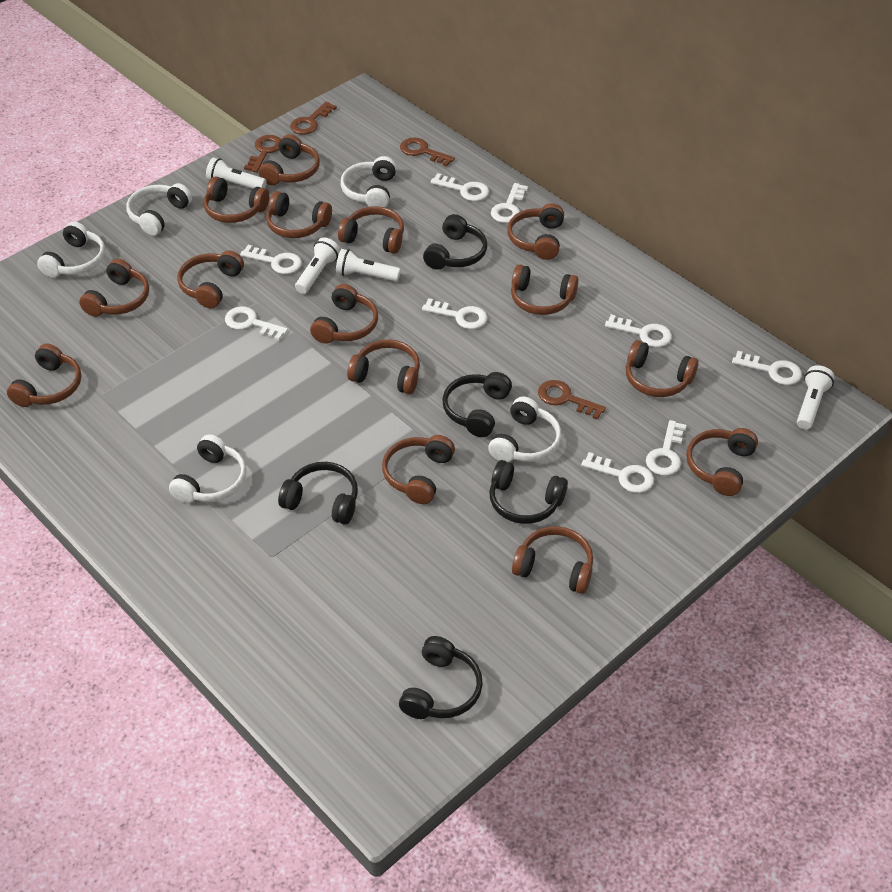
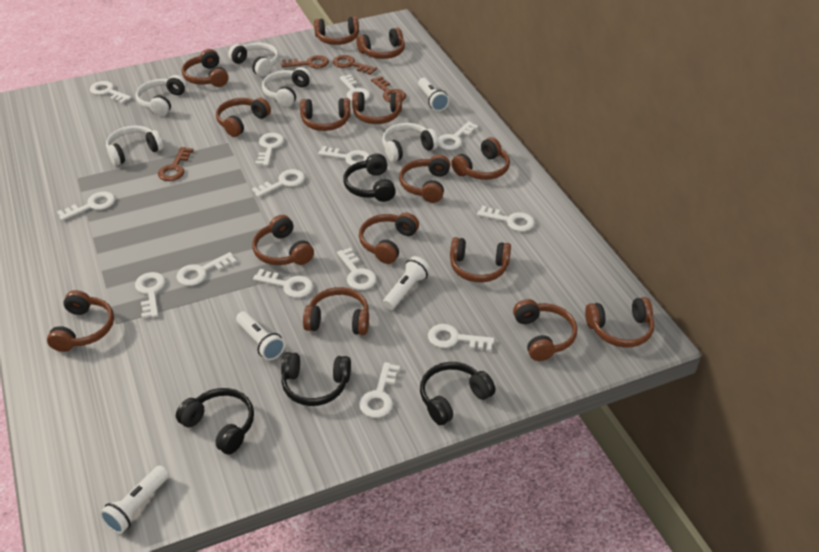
black headphones: [278,462,358,524] [399,636,483,719] [423,214,487,270] [442,372,512,437] [489,460,568,524] = 5 -> [176,388,254,455] [281,352,351,406] [343,153,396,202] [420,362,495,425] = 4
white key: [225,306,288,340] [240,245,302,274] [422,298,487,329] [431,173,489,201] [491,183,528,223] [581,452,654,493] [605,314,672,347] [646,420,686,476] [732,351,802,385] = 9 -> [57,192,115,221] [90,81,131,104] [135,272,165,319] [177,252,237,286] [252,169,305,197] [253,269,313,298] [255,133,284,166] [318,146,370,165] [337,247,376,290] [340,74,370,101] [359,362,400,418] [428,324,494,351] [438,121,478,150] [477,205,535,232] = 14

